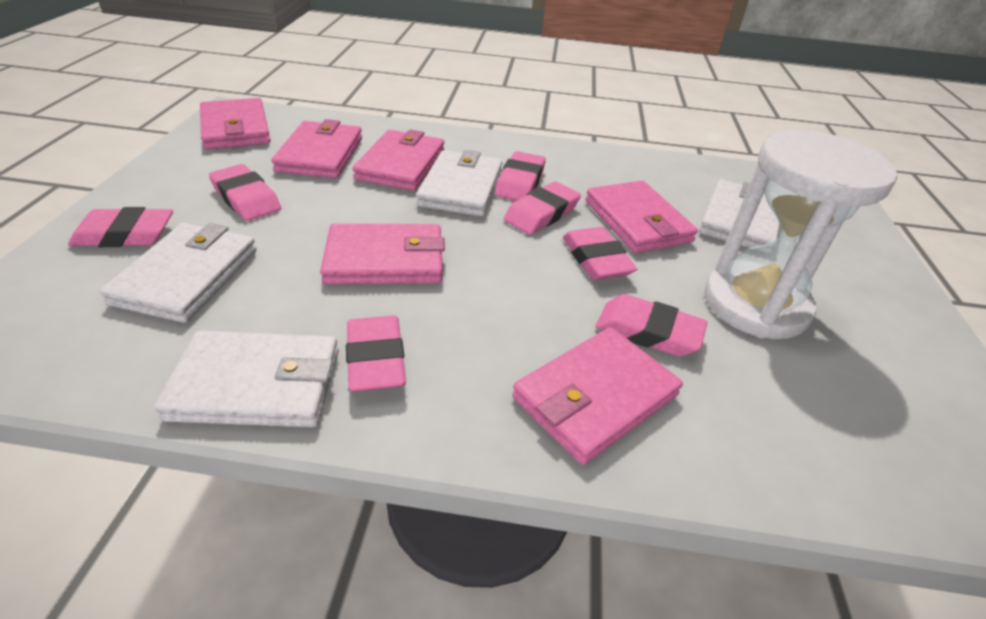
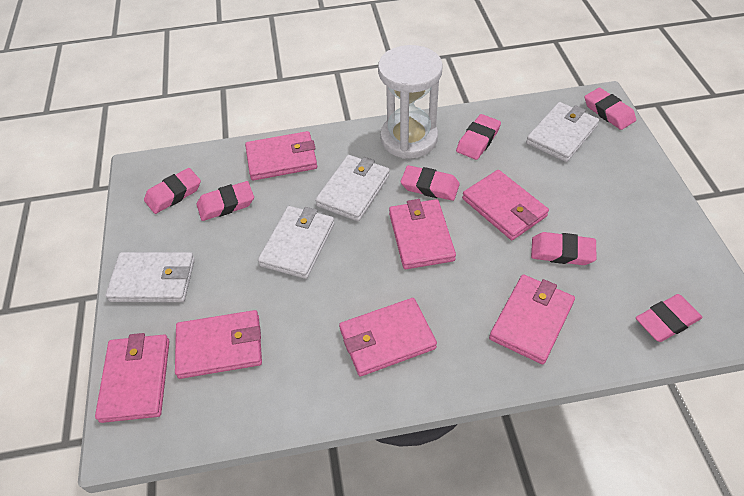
pink wallet: [200,98,270,150] [272,119,362,178] [320,224,445,284] [353,129,444,191] [512,327,683,465] [585,181,698,253] = 6 -> [95,333,170,423] [175,310,262,379] [245,131,317,180] [339,298,437,376] [389,199,456,269] [462,170,549,240] [489,274,575,365] = 7

